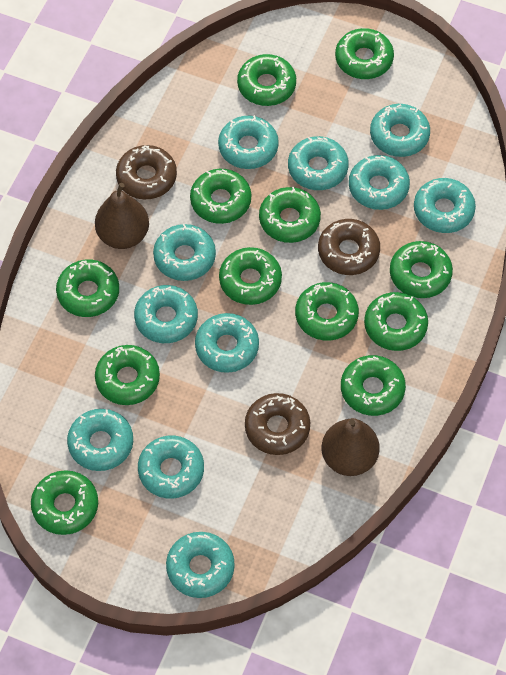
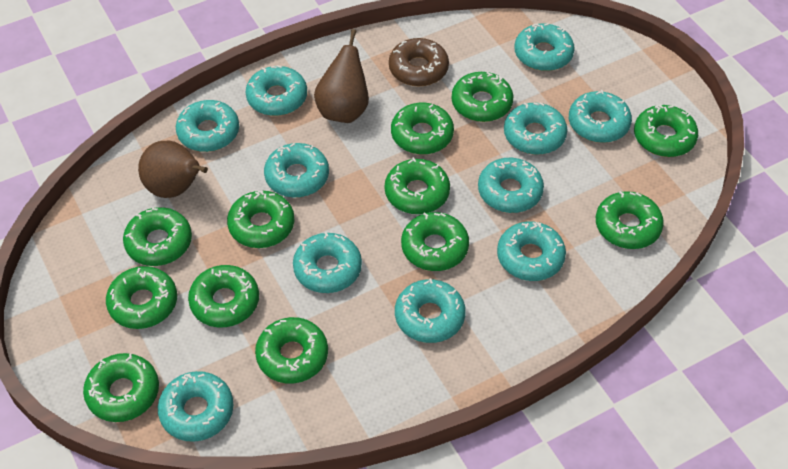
brown donut: [116,145,177,199] [245,393,310,455] [318,219,380,275] = 3 -> [389,38,449,86] = 1

